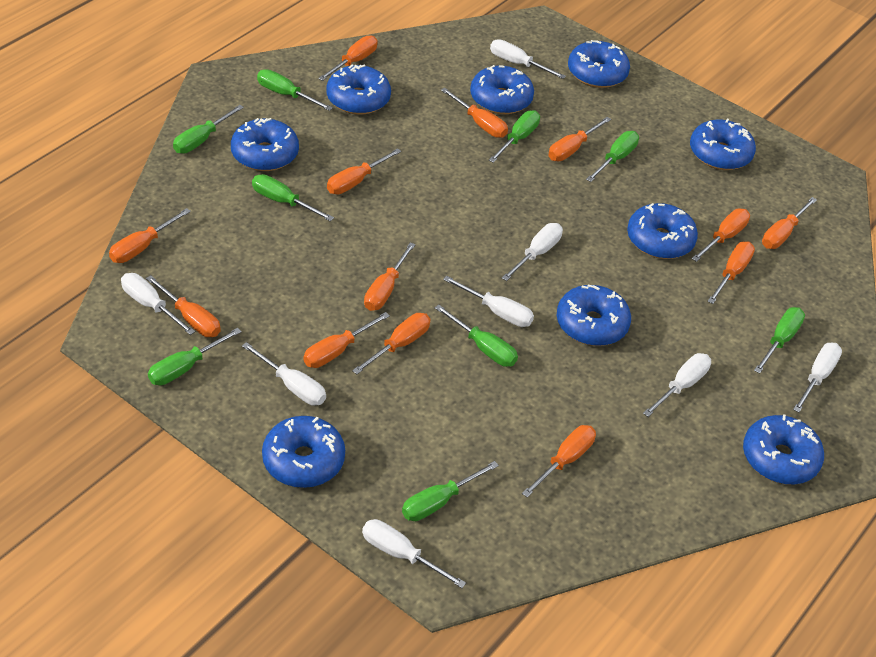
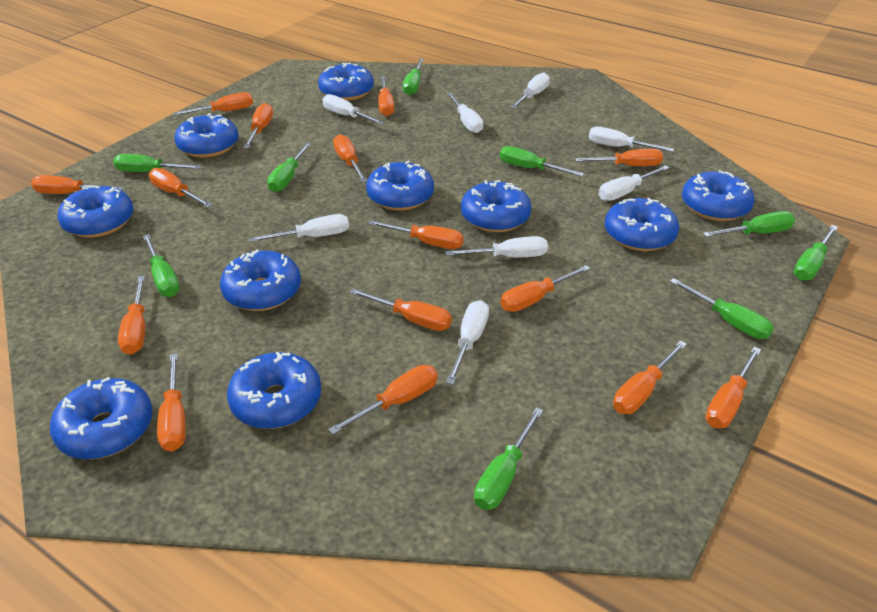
blue donut: [231,118,299,171] [262,416,345,488] [326,65,391,115] [470,65,534,114] [557,285,631,346] [568,40,630,88] [627,203,698,259] [690,118,756,170] [743,414,824,485] = 9 -> [50,377,153,460] [57,185,133,238] [174,113,239,158] [220,250,301,311] [227,352,321,429] [318,63,374,101] [366,161,434,211] [461,180,532,232] [605,198,679,251] [682,170,754,221] = 10
orange screwdriver: [109,208,191,263] [146,275,221,337] [303,312,390,368] [318,36,378,81] [327,148,401,194] [352,313,430,374] [364,242,416,311] [441,88,508,138] [522,425,596,498] [548,117,611,161] [692,209,750,262] [708,242,755,304] [762,197,817,249] = 13 -> [31,175,124,194] [118,275,145,355] [149,168,212,208] [157,353,186,452] [173,92,253,116] [243,103,273,148] [328,365,438,434] [333,134,367,182] [349,288,452,331] [368,220,463,249] [378,76,394,116] [500,265,590,312] [575,149,663,166] [613,340,687,414] [705,347,761,428] = 15

